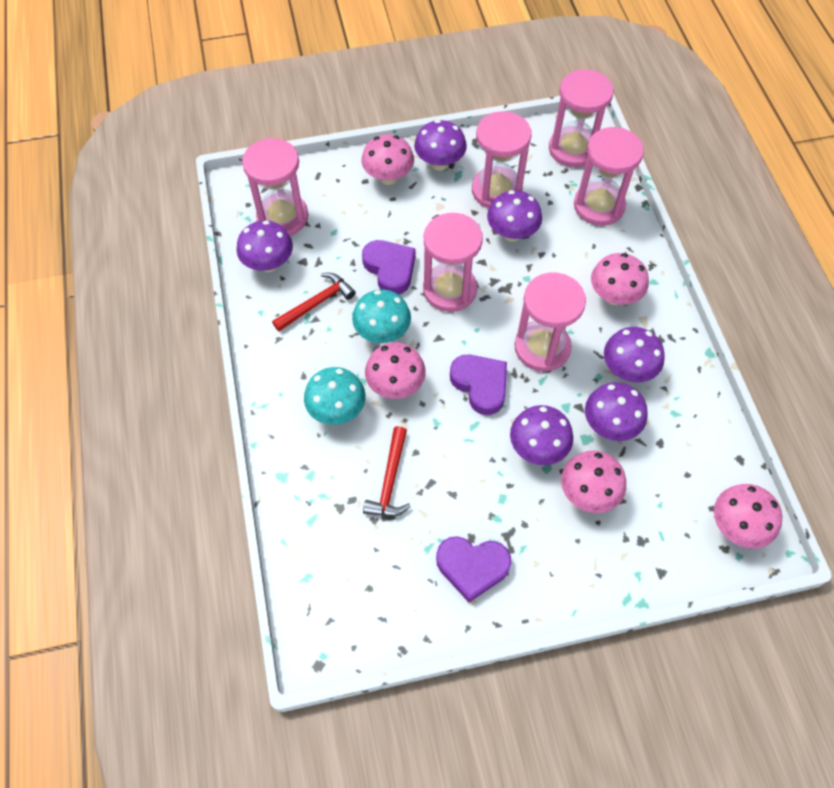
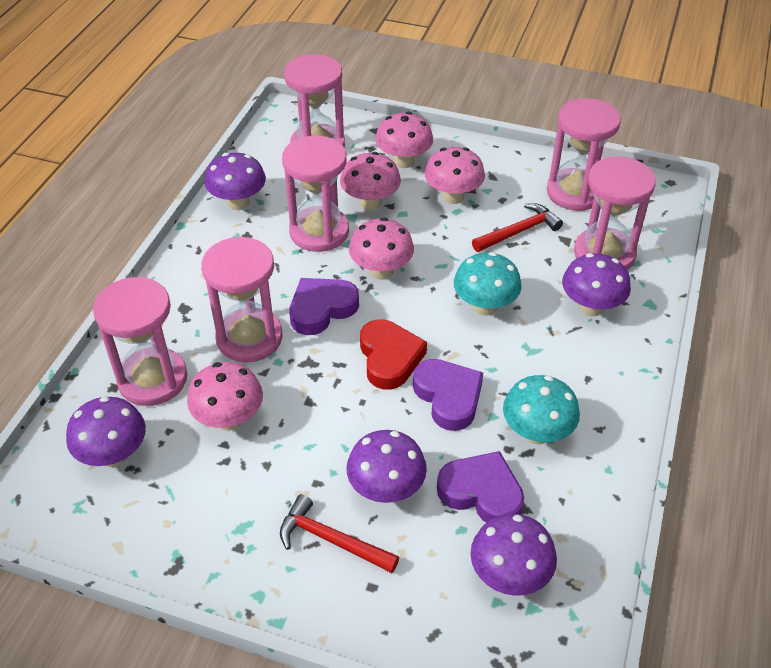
purple mushroom: [237,221,293,272] [414,120,467,171] [487,190,542,242] [510,405,573,465] [585,382,648,441] [604,327,665,382] = 6 -> [66,396,146,467] [205,153,266,210] [346,430,427,503] [470,513,557,596] [562,253,631,317] = 5
red heart: none = 0 -> [360,319,427,390] = 1

